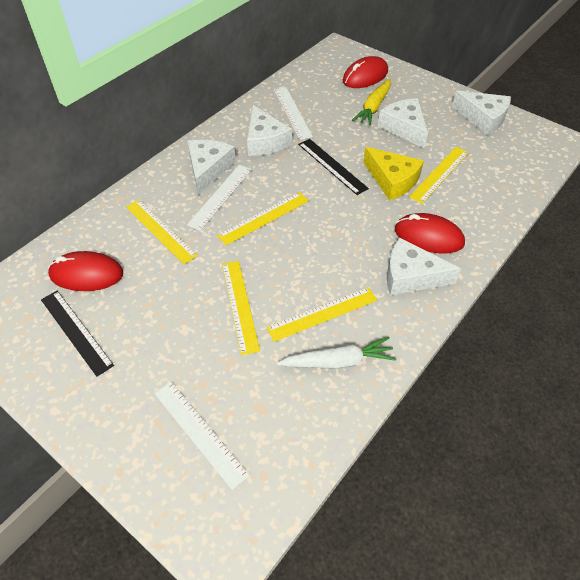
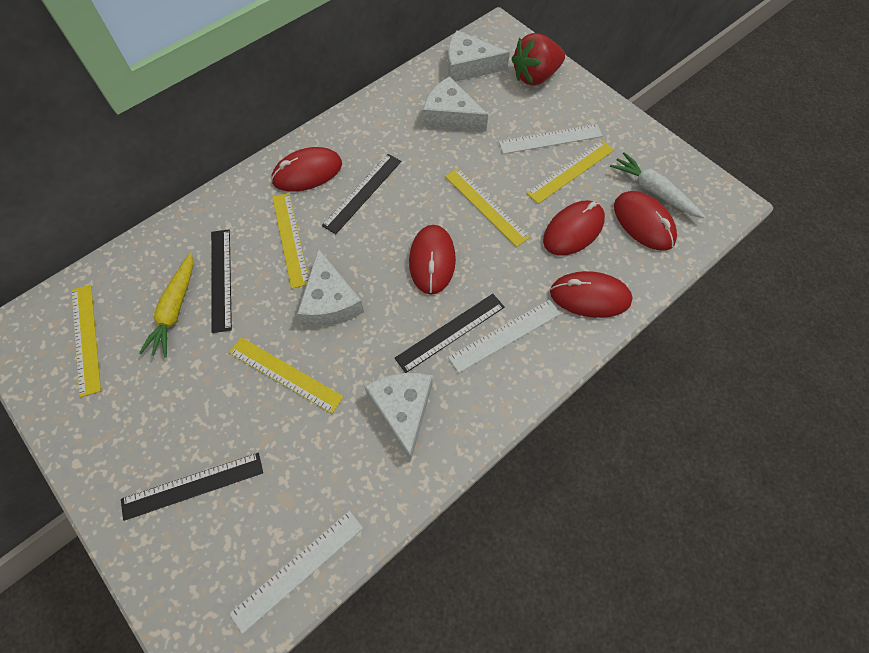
black ruler: [41,291,114,377] [298,139,369,195] = 2 -> [121,453,263,521] [211,229,232,333] [322,154,401,234] [394,294,505,373] = 4
red mouse: [48,251,123,291] [343,56,388,88] [395,213,465,254] = 3 -> [271,147,342,192] [409,225,456,295] [543,200,605,256] [550,271,633,318] [614,191,677,251] = 5
red strawberry: none = 0 -> [511,33,565,86] = 1
white cheese: [187,140,236,195] [247,105,292,156] [378,98,428,149] [387,238,461,295] [452,90,511,135] = 5 -> [297,249,364,327] [364,373,432,461] [423,76,488,131] [448,31,510,82] = 4
yellow cheese: [363,147,424,201] = 1 -> none = 0

